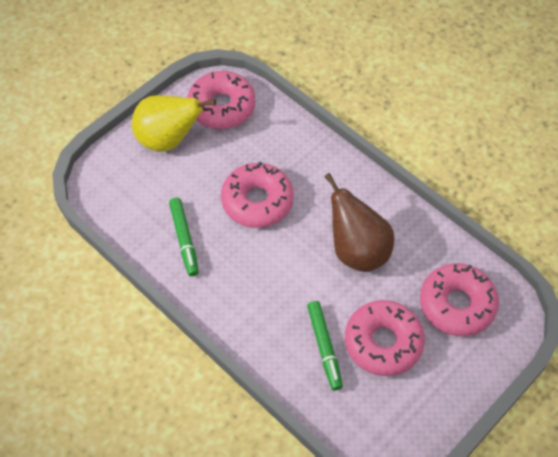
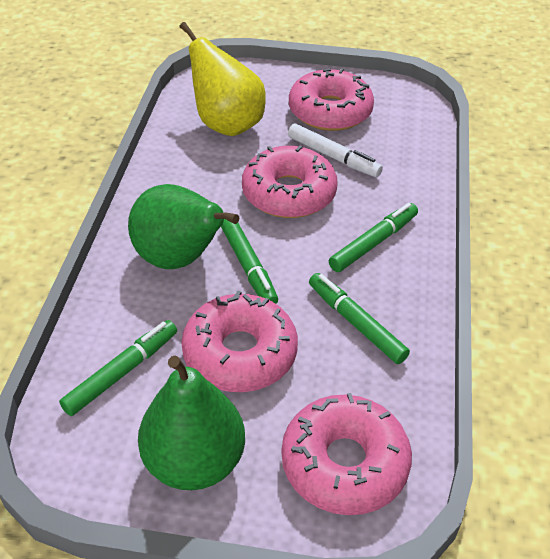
brown pear: [324,173,394,272] = 1 -> none = 0
green marker: [169,198,199,276] [307,301,343,390] = 2 -> [59,320,177,416] [221,219,278,304] [309,273,410,364] [329,203,418,272] = 4
green pear: none = 0 -> [128,184,240,269] [138,356,245,490] = 2
white marker: none = 0 -> [288,124,383,177] = 1

